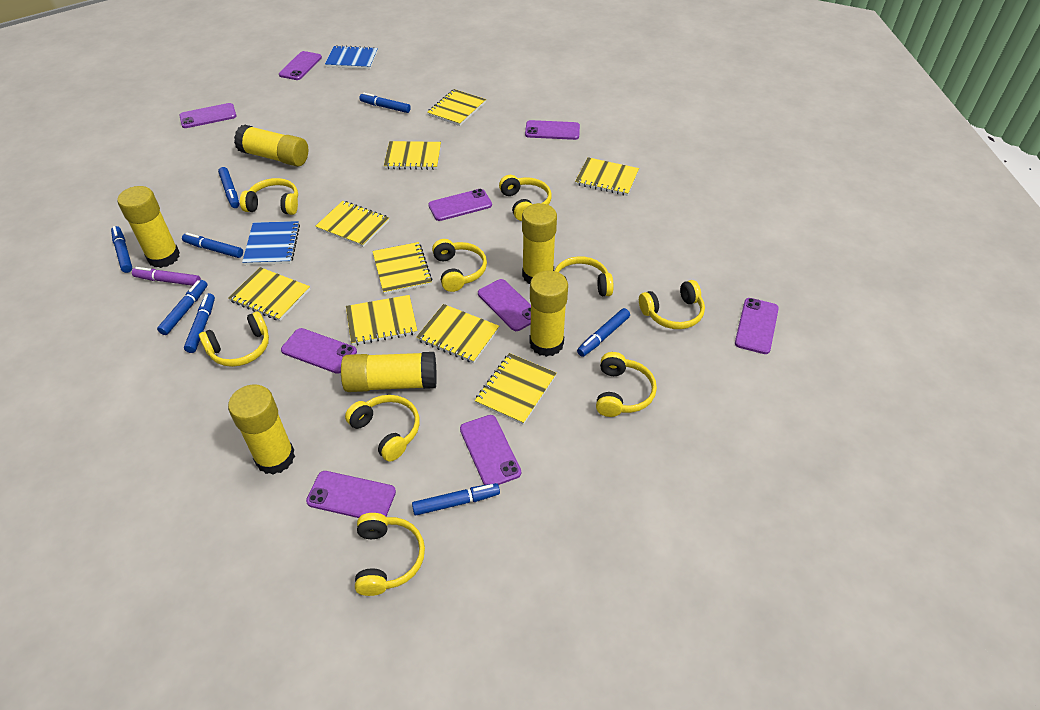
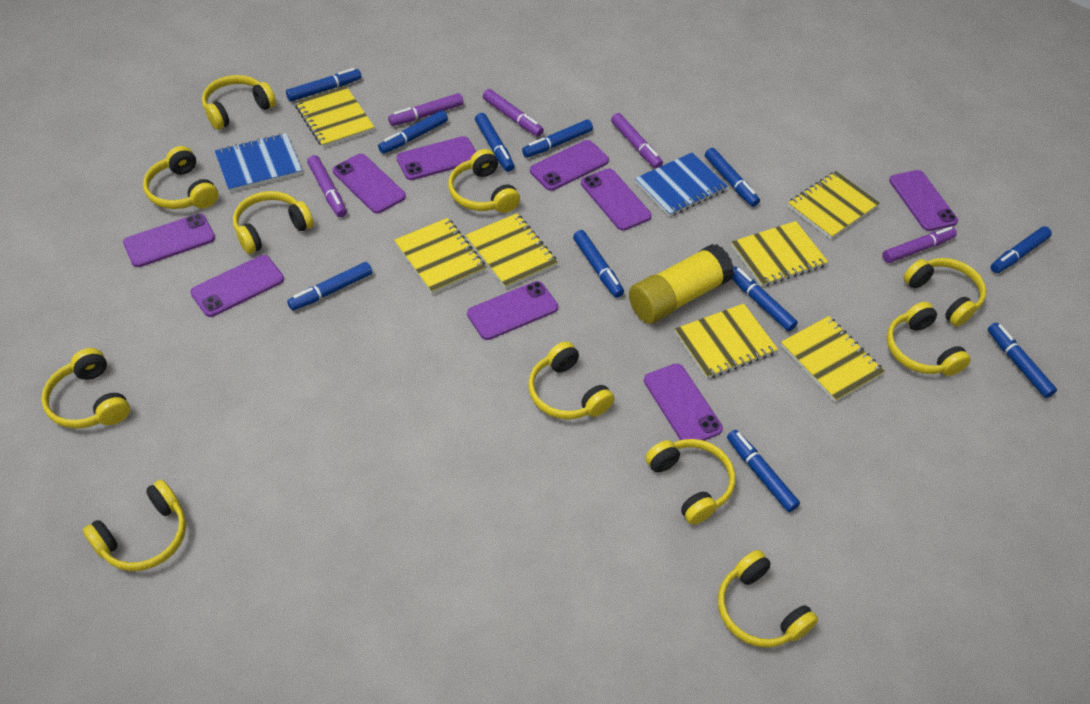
blue marker: [111,226,132,273] [157,280,207,335] [182,233,243,258] [184,293,215,353] [218,167,239,208] [359,93,411,113] [412,483,500,515] [577,308,630,357] = 8 -> [286,68,362,102] [287,262,372,311] [378,111,448,154] [475,113,515,172] [522,120,593,158] [573,230,624,298] [705,148,760,207] [727,430,800,512] [732,267,798,332] [988,323,1057,398] [991,226,1052,273] = 11
purple marker: [132,267,201,286] = 1 -> [307,155,347,217] [388,93,463,126] [483,89,544,137] [611,113,663,169] [882,227,957,263] = 5
yellow glue stick: [117,186,180,268] [228,385,295,475] [234,125,308,167] [341,352,437,392] [522,203,557,284] [530,270,568,357] = 6 -> [629,244,734,324] = 1
yellow headphones: [199,311,269,367] [240,178,298,215] [345,395,420,462] [355,513,425,596] [432,239,487,292] [499,175,552,221] [555,256,614,296] [596,352,657,417] [639,280,705,329] = 9 -> [41,348,130,428] [83,480,186,571] [143,146,218,209] [202,75,276,130] [233,191,314,254] [448,149,520,213] [528,341,615,419] [645,439,736,525] [718,550,818,648] [886,302,971,376] [903,258,986,327] = 11
yellow notebook: [228,267,310,321] [315,201,389,247] [346,295,418,345] [372,242,432,295] [384,141,441,170] [416,304,499,363] [427,89,486,126] [475,353,557,425] [575,157,639,196] = 9 -> [295,85,375,148] [394,218,486,294] [465,213,558,289] [675,303,778,379] [731,221,828,287] [781,316,885,402] [788,171,880,239] = 7

